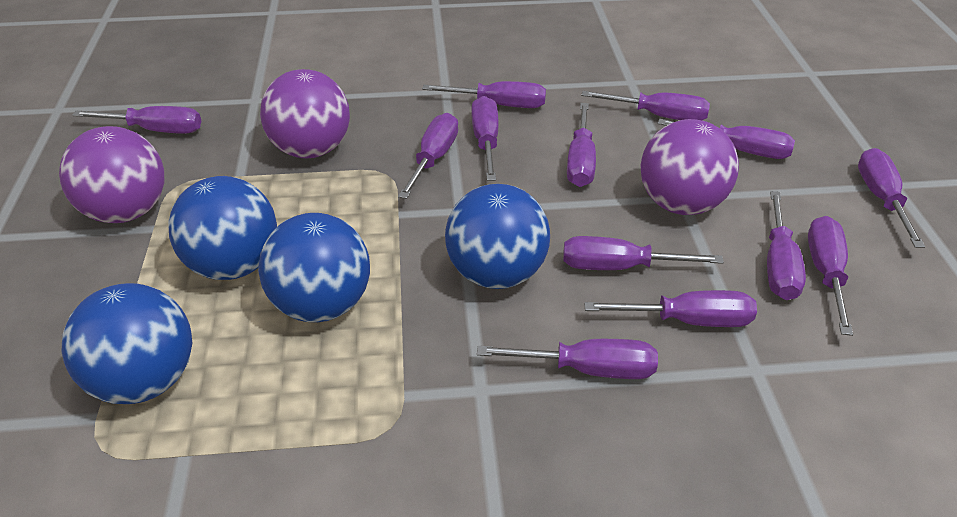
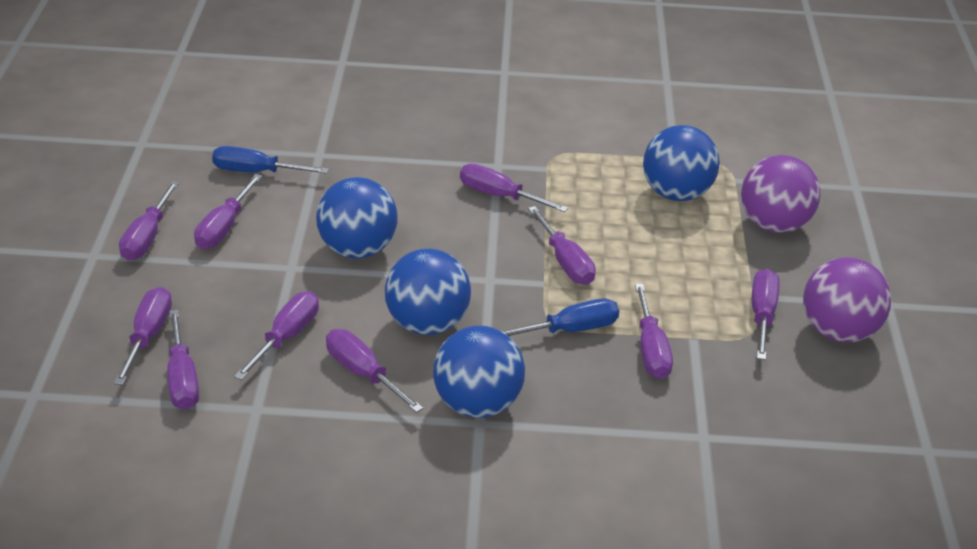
blue screwdriver: none = 0 -> [212,146,329,174] [502,299,619,336] = 2
purple ball: [59,126,164,223] [260,69,350,158] [640,119,739,215] = 3 -> [741,155,820,233] [803,257,891,343] = 2
purple screwdriver: [72,106,201,134] [398,113,458,199] [422,81,546,108] [472,96,499,181] [477,339,658,379] [563,236,724,270] [567,103,596,187] [581,91,710,120] [584,290,757,327] [658,119,795,159] [767,191,806,300] [808,216,853,336] [858,148,925,248] = 13 -> [114,287,172,385] [119,181,179,260] [168,310,199,410] [194,174,262,249] [234,291,319,380] [326,329,423,413] [460,164,568,212] [528,206,596,285] [635,284,673,379] [752,269,780,360] = 10

